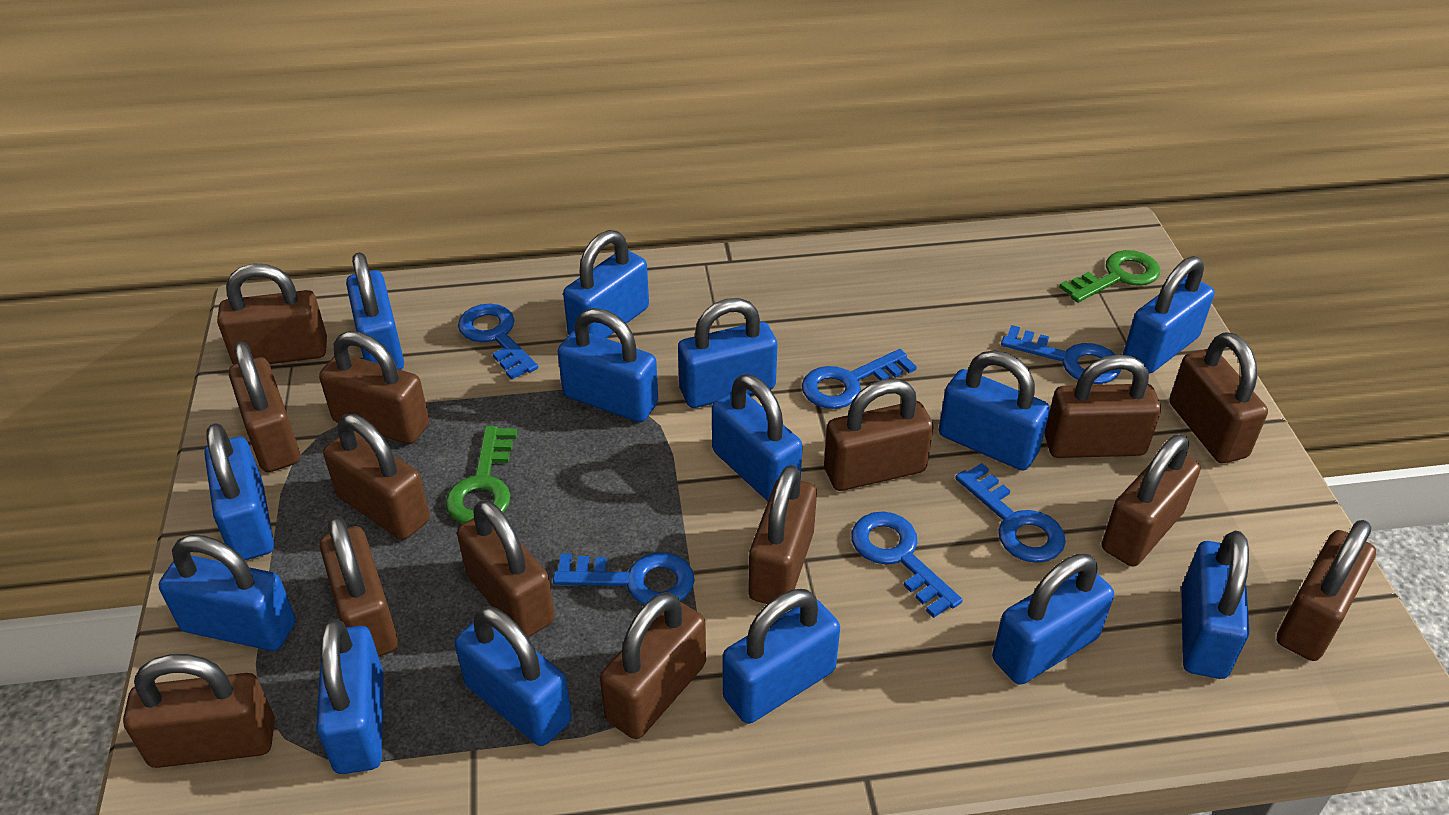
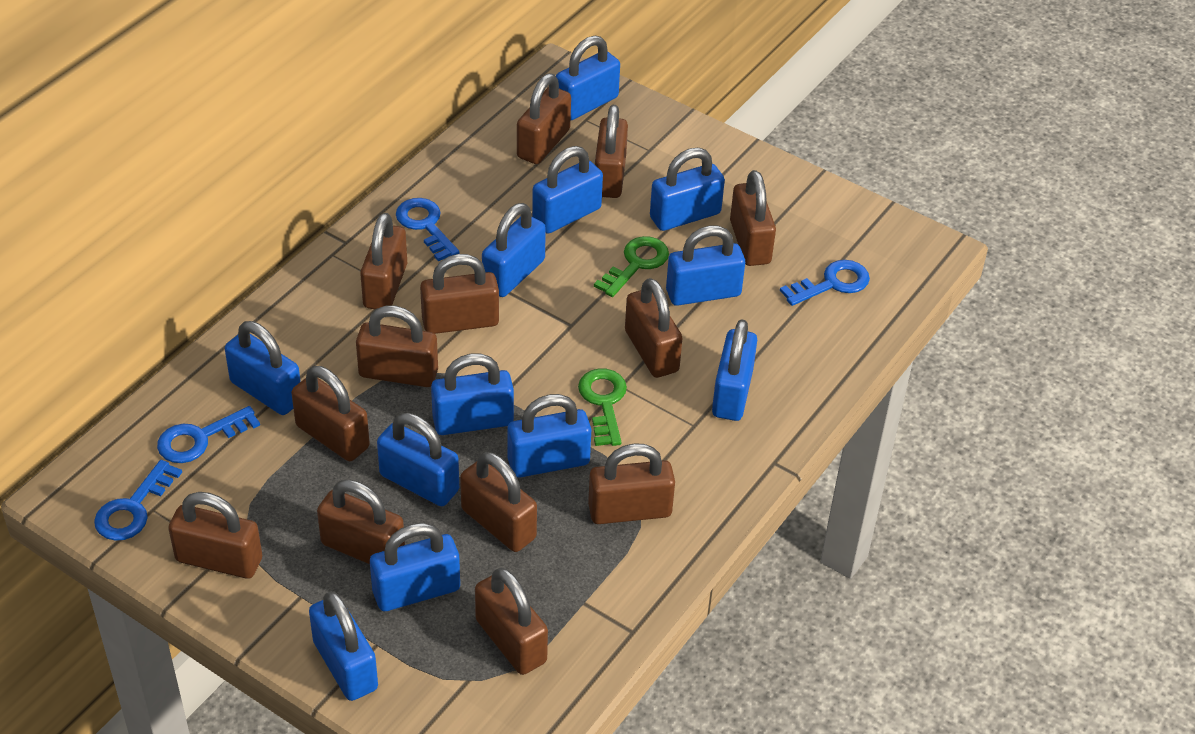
blue key: [458,304,538,380] [553,552,695,605] [802,349,917,409] [851,511,963,618] [955,463,1066,563] [1001,325,1121,384] = 6 -> [94,460,182,541] [157,406,260,463] [396,198,459,261] [780,260,870,306] = 4
blue padlock: [159,535,296,651] [205,423,274,560] [316,619,384,774] [346,252,404,370] [455,606,572,746] [558,308,658,422] [563,230,649,338] [678,298,777,408] [712,374,803,501] [722,589,840,724] [939,351,1050,471] [992,554,1114,685] [1123,256,1214,374] [1181,531,1249,679] = 14 -> [225,321,301,415] [309,591,378,701] [370,523,460,611] [377,413,459,507] [431,353,514,435] [482,203,546,297] [507,394,591,478] [532,146,603,234] [556,36,620,120] [650,148,725,231] [666,226,745,306] [712,319,757,421] = 12
brown padlock: [123,654,275,768] [217,263,327,365] [229,342,300,472] [319,331,429,444] [320,516,398,657] [323,414,430,540] [457,500,555,638] [600,592,706,739] [748,465,817,604] [824,378,934,491] [1044,354,1161,458] [1102,434,1201,567] [1169,332,1268,463] [1277,520,1376,661] = 14 -> [168,492,262,579] [292,366,370,461] [317,479,405,564] [356,305,438,387] [360,213,407,310] [420,254,499,334] [460,452,537,552] [475,568,548,675] [517,73,571,164] [588,443,675,524] [595,105,628,198] [625,278,683,378] [730,170,776,266] = 13

